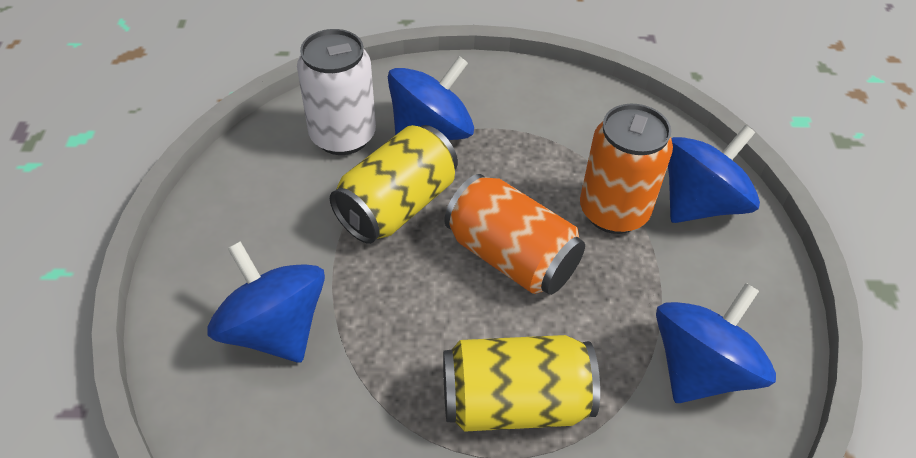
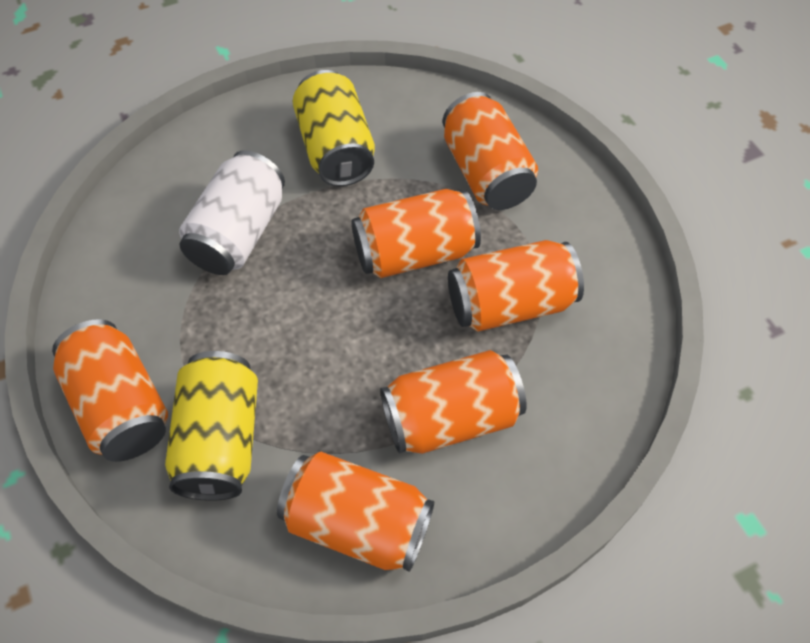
blue spinning top: [207,241,325,363] [388,56,474,140] [656,283,776,403] [668,125,760,223] = 4 -> none = 0
orange can: [445,174,585,295] [580,104,673,234] = 2 -> [52,319,168,462] [277,452,434,572] [352,189,481,278] [380,350,527,454] [443,92,538,210] [448,240,584,332] = 6

